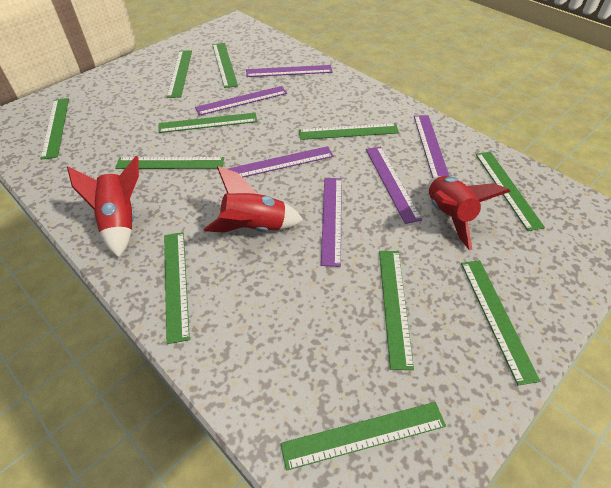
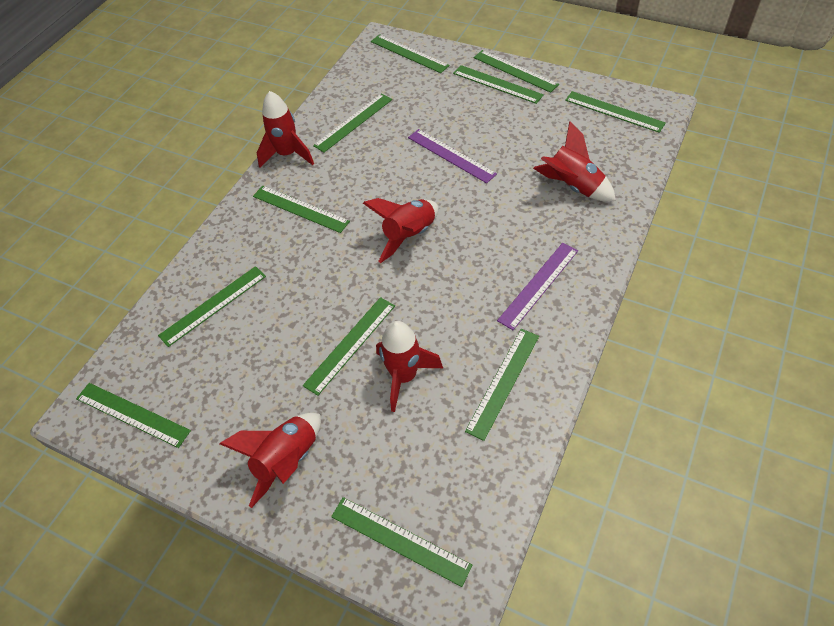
purple ruler: [195,86,287,116] [228,146,334,178] [246,65,333,77] [321,178,342,267] [366,147,422,224] [414,115,450,178] = 6 -> [408,129,497,183] [497,243,578,330] = 2
red rocket: [67,156,139,258] [204,166,303,233] [428,176,510,250] = 3 -> [220,413,321,508] [257,91,314,168] [363,198,439,263] [376,321,443,412] [533,121,616,202] = 5

